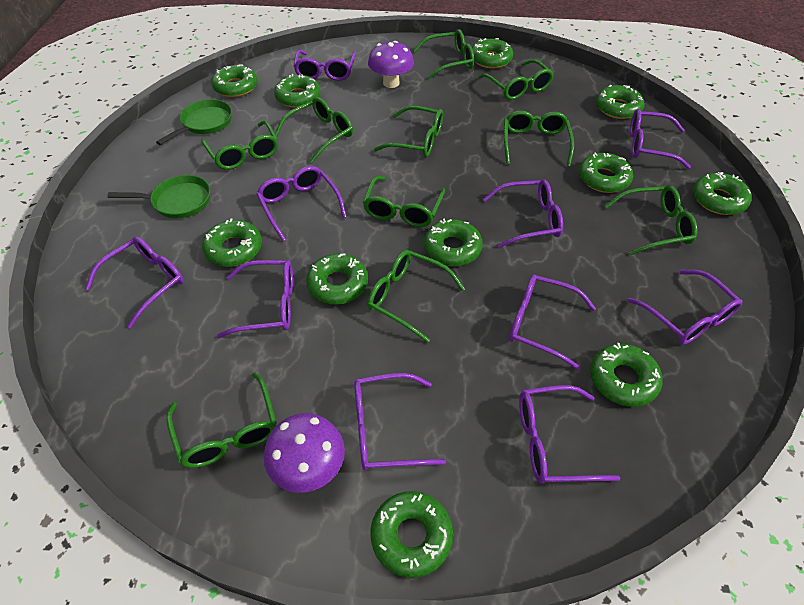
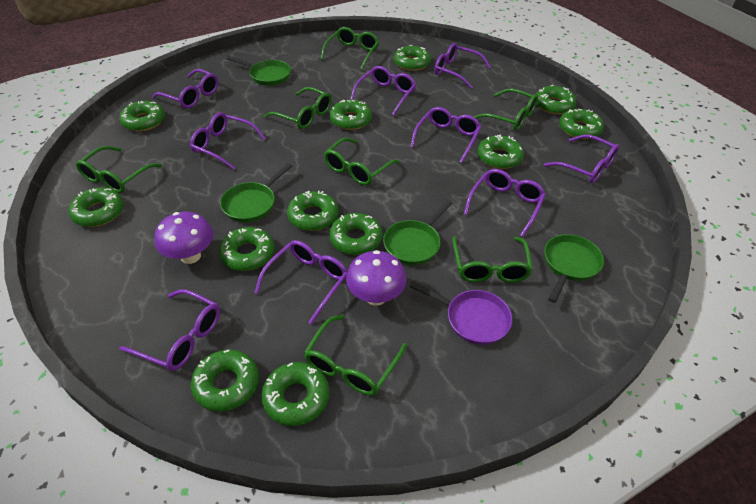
green donut: [202,218,262,267] [211,65,258,97] [274,74,321,108] [306,253,368,304] [371,491,453,578] [424,219,483,266] [472,38,513,68] [579,152,633,193] [590,343,662,407] [596,85,644,119] [693,172,752,215] = 11 -> [69,187,124,227] [119,101,165,131] [191,350,259,412] [219,227,274,271] [261,362,329,426] [287,191,338,231] [329,100,372,130] [329,213,382,255] [394,45,431,71] [478,134,524,169] [536,85,577,114] [559,109,604,139] = 12
green glasses: [166,373,277,468] [201,120,278,170] [275,97,353,163] [363,176,445,227] [367,250,465,343] [374,106,443,157] [413,29,474,79] [478,59,554,100] [504,111,574,167] [605,185,698,255] = 10 -> [76,146,162,193] [264,87,332,129] [304,315,407,395] [321,27,379,70] [323,138,400,185] [452,236,533,283] [473,88,538,130] = 7
green pan: [107,175,210,218] [156,99,232,145] = 2 -> [220,163,292,222] [227,56,291,86] [383,200,452,265] [544,234,604,303] = 4
purple glasses: [85,236,184,328] [217,260,293,338] [256,166,347,242] [294,50,356,81] [354,373,446,470] [483,179,563,248] [509,275,596,370] [519,385,621,484] [627,270,743,345] [630,109,691,169] = 10 -> [119,289,220,371] [152,69,219,108] [190,112,266,170] [254,240,347,325] [350,66,416,116] [411,107,481,163] [435,43,491,89] [464,169,546,237] [544,135,619,183] = 9
purple pan: none = 0 -> [410,282,513,345] = 1

